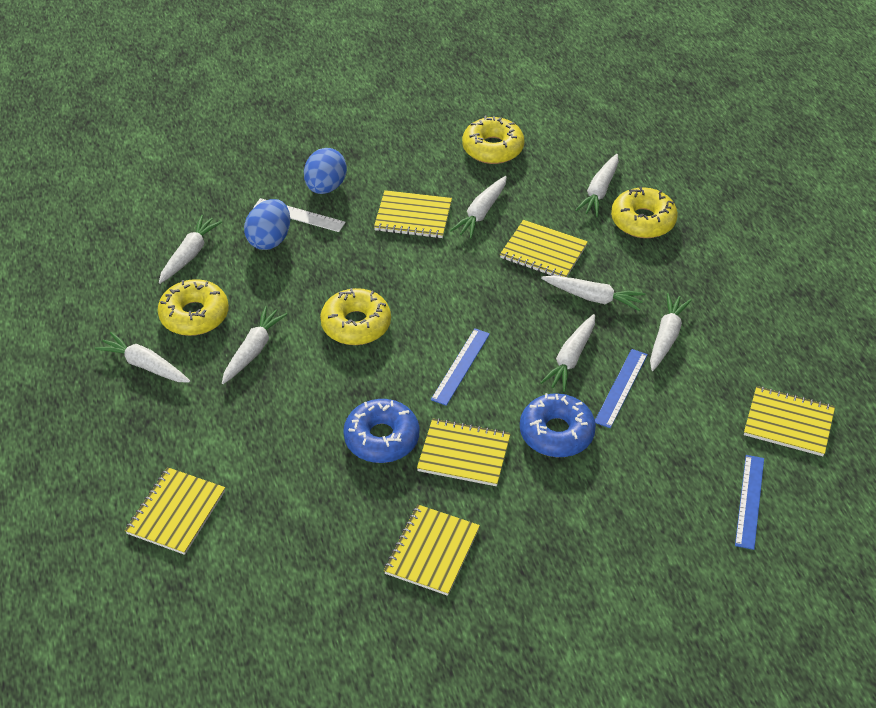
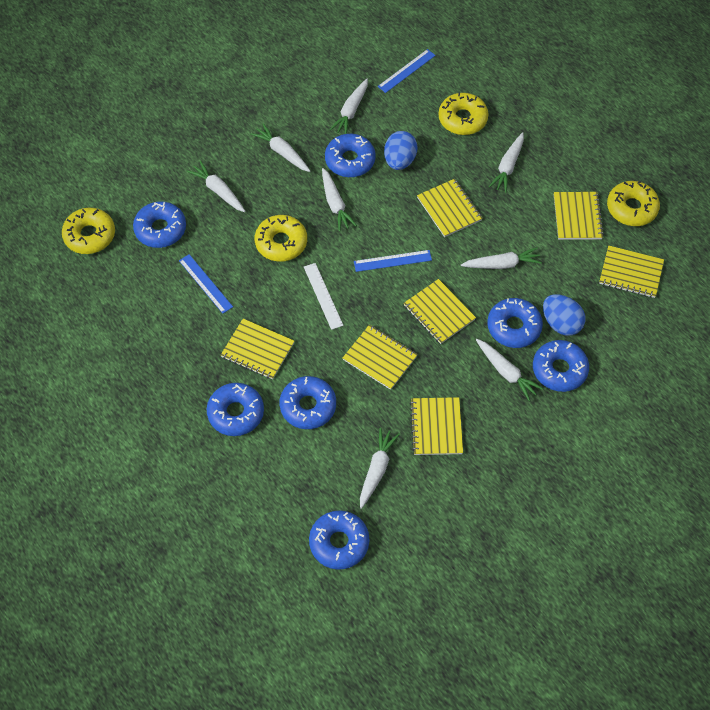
blue donut: [343,399,419,463] [520,393,596,457] = 2 -> [133,201,186,248] [207,383,264,436] [280,376,336,429] [309,511,369,570] [325,134,376,177] [487,298,543,348] [533,340,589,392] = 7
yellow notebook: [125,467,225,555] [374,190,452,238] [384,504,480,596] [417,418,511,486] [500,220,588,277] [744,386,835,456] = 6 -> [221,319,294,379] [343,325,418,390] [404,279,476,344] [410,397,463,455] [417,179,483,237] [554,192,604,240] [599,246,664,298] = 7

